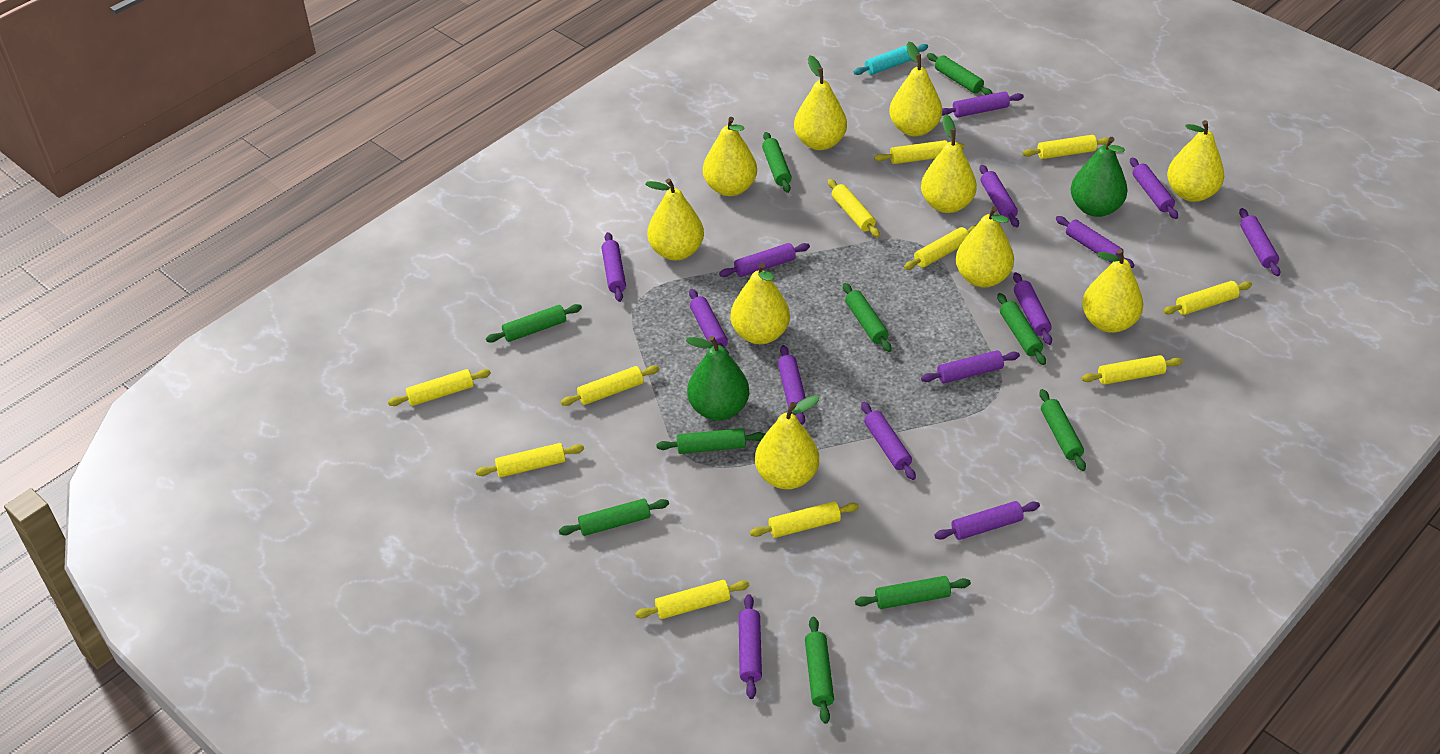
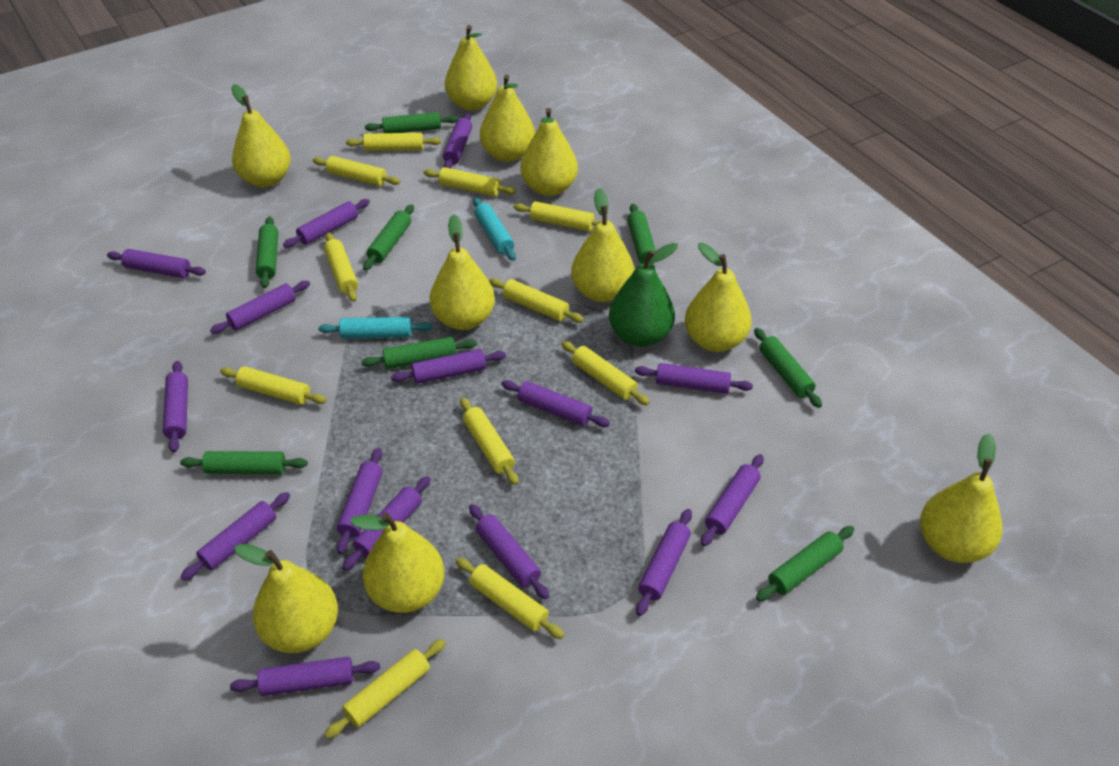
green pear: [686,336,749,421] [1071,137,1128,217] = 2 -> [609,243,678,347] = 1
green rolling pin: [486,304,582,343] [559,498,669,536] [656,428,765,454] [762,132,792,193] [805,617,834,724] [843,283,891,352] [855,576,971,609] [927,53,993,95] [997,293,1046,365] [1039,389,1086,471] = 10 -> [180,451,308,474] [256,217,278,288] [362,337,477,369] [363,204,414,270] [365,112,458,133] [628,203,656,268] [754,328,822,408] [756,526,854,601] = 8
purple rolling pin: [602,232,626,302] [689,289,729,354] [719,243,810,277] [738,594,762,699] [778,345,806,425] [861,402,916,480] [921,350,1020,383] [934,501,1040,540] [942,91,1024,117] [979,165,1019,227] [1013,272,1052,345] [1056,216,1135,268] [1130,158,1178,219] [1239,208,1280,276] = 14 -> [107,249,206,278] [163,361,188,453] [181,492,290,581] [210,281,310,334] [230,657,380,696] [283,199,370,248] [336,448,382,554] [342,476,431,570] [391,349,506,384] [443,113,472,168] [469,504,549,600] [501,380,610,427] [635,363,753,394] [636,509,692,616] [701,454,764,546] = 15
turquoise rolling pin: [854,44,928,75] = 1 -> [318,317,432,339] [473,197,516,261] = 2

